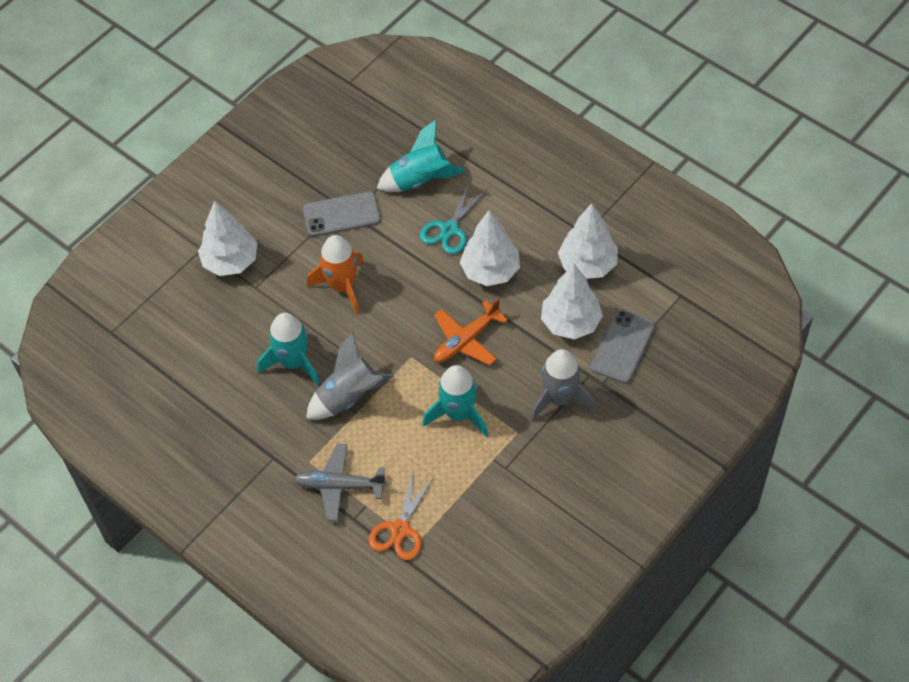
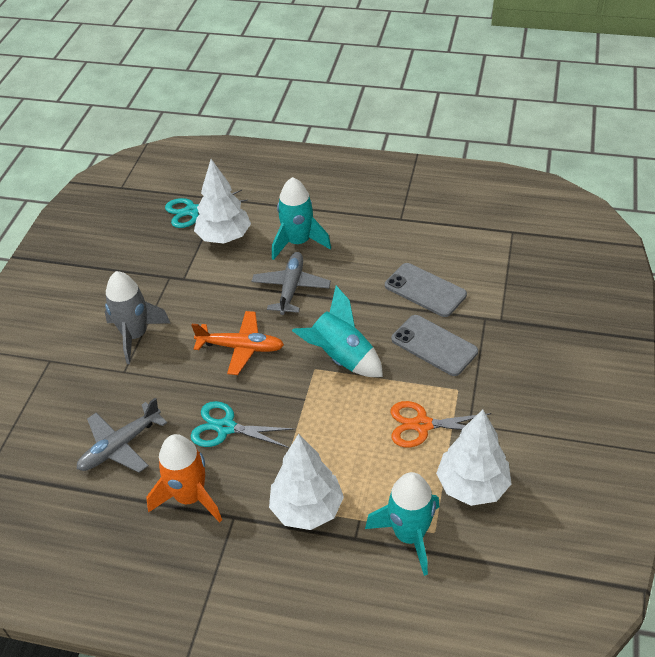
grey plane: [294,444,387,521] = 1 -> [77,398,167,473] [252,252,331,315] = 2
grey rocket: [306,332,394,420] [530,349,596,421] = 2 -> [105,271,170,364] = 1
turquoise scissors: [420,184,486,254] = 1 -> [165,190,248,228] [190,401,294,448] = 2
white tree: [198,200,257,276] [460,210,520,286] [541,264,603,339] [558,203,618,279] = 4 -> [194,159,251,244] [269,434,344,530] [436,409,511,506] = 3

